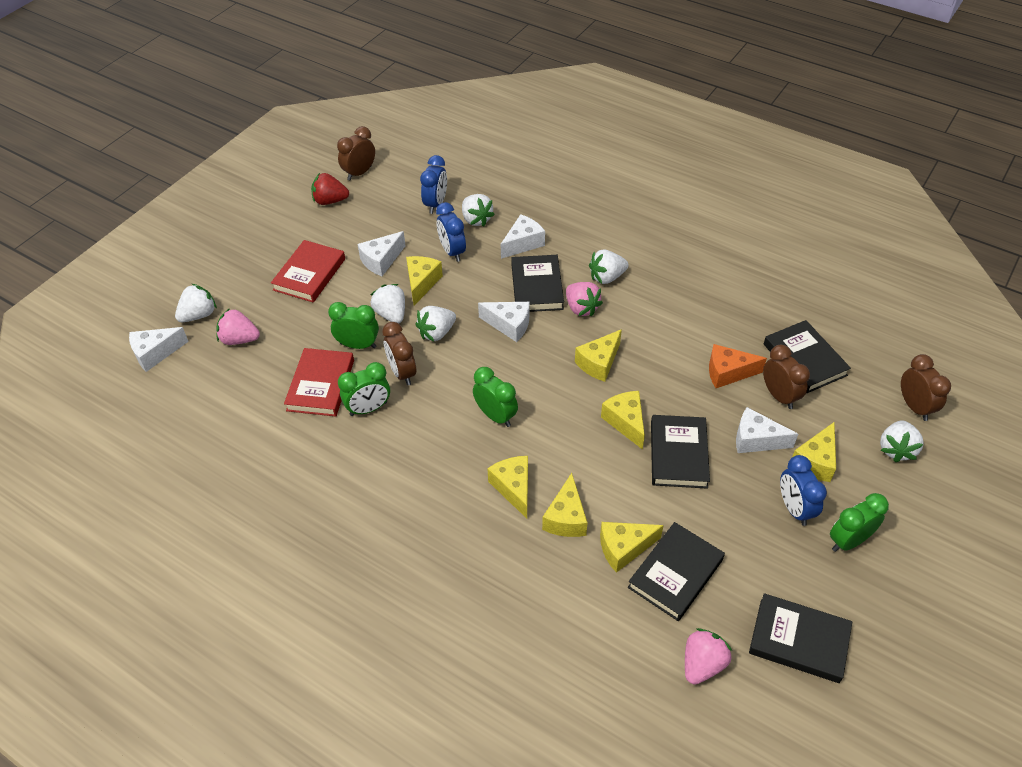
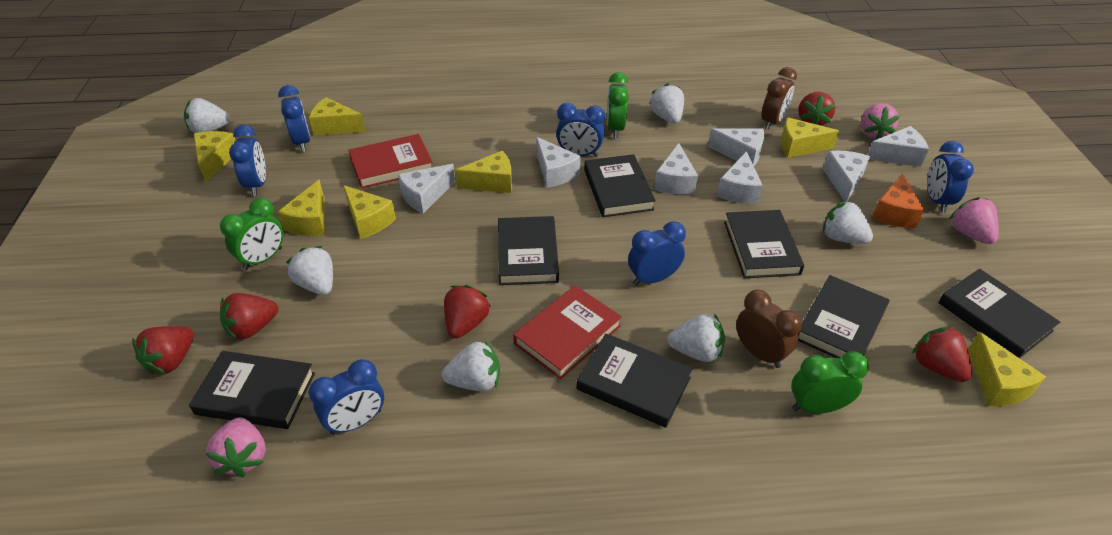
black book: [511,255,564,312] [628,522,725,621] [651,415,710,489] [749,593,852,683] [764,320,851,393] = 5 -> [189,351,315,429] [498,216,559,285] [576,333,693,428] [584,154,656,217] [724,210,804,278] [798,275,890,358] [938,269,1060,358] = 7
blue clock: [420,155,447,214] [436,202,466,262] [780,455,827,526] = 3 -> [229,125,266,196] [278,85,311,152] [309,359,384,435] [556,103,605,157] [628,221,686,286] [927,141,974,213] = 6
brown clock: [337,126,375,180] [382,322,416,385] [763,345,810,409] [901,354,951,421] = 4 -> [736,290,802,368] [762,67,797,130] = 2
green clock: [328,302,379,349] [338,362,390,416] [473,367,518,427] [830,493,889,552] = 4 -> [220,198,284,270] [607,72,629,138] [791,352,869,414] = 3
red strawberry: [311,173,349,205] = 1 -> [132,326,194,375] [220,293,278,340] [444,285,491,339] [798,92,835,126] [912,326,972,382] = 5
white cheese: [129,327,189,372] [357,231,406,276] [478,302,529,342] [501,214,545,259] [736,407,798,453] = 5 -> [398,164,455,213] [536,137,581,188] [654,143,698,195] [708,128,764,166] [717,151,763,204] [823,151,870,201] [868,126,929,167] = 7

